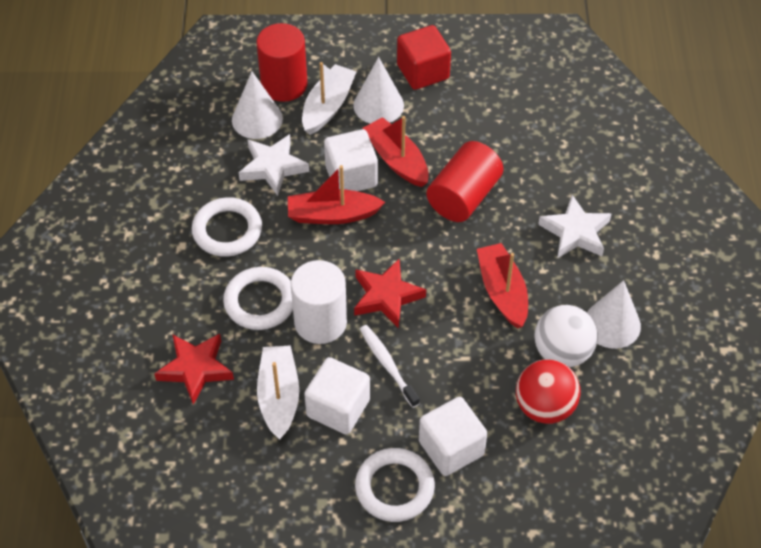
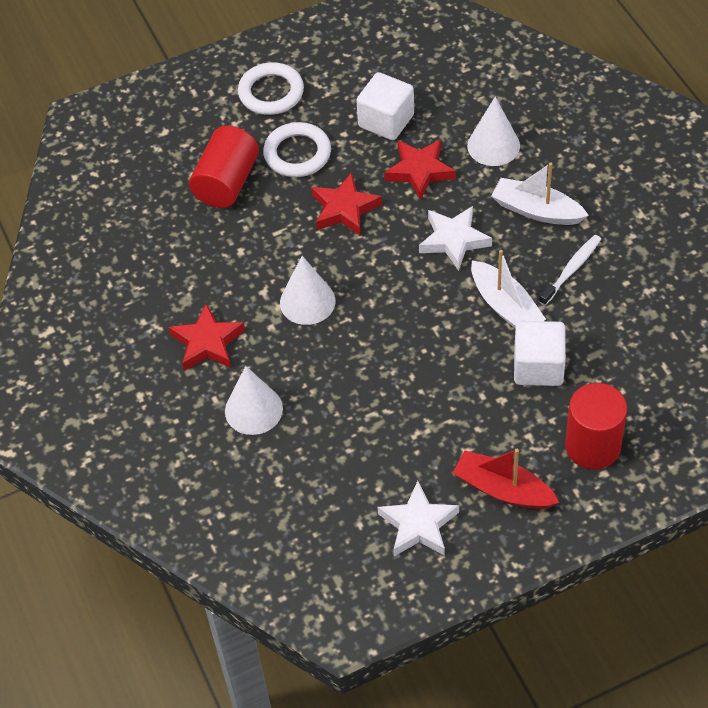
red ball: [516,359,581,424] = 1 -> none = 0
red boat: [288,165,385,224] [363,116,429,187] [477,243,528,328] = 3 -> [453,449,559,509] = 1
red cube: [397,25,451,90] = 1 -> none = 0
red star: [154,334,234,405] [354,259,426,328] = 2 -> [169,303,245,371] [311,172,382,235] [384,140,456,200] = 3
white ball: [534,305,598,367] = 1 -> none = 0
white cube: [304,357,370,435] [324,129,378,191] [419,397,487,476] = 3 -> [356,72,414,140] [514,321,566,386] = 2
white cylinder: [291,260,347,344] = 1 -> none = 0
white ring: [192,197,262,257] [223,267,293,330] [355,448,435,522] = 3 -> [238,62,304,115] [263,122,331,177] = 2

